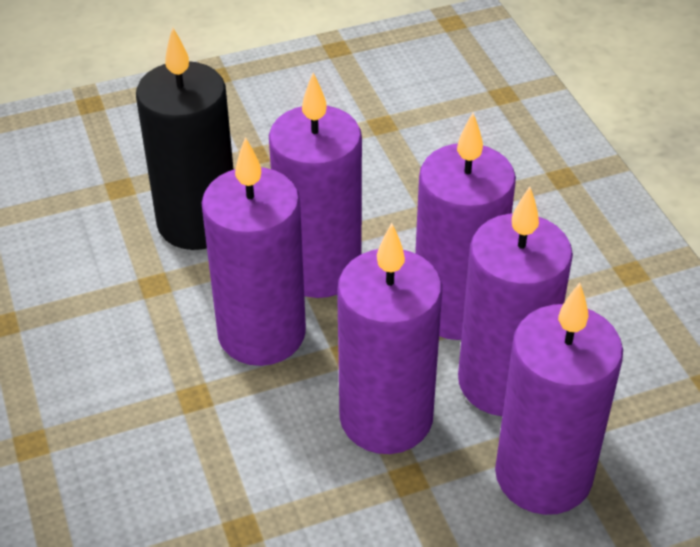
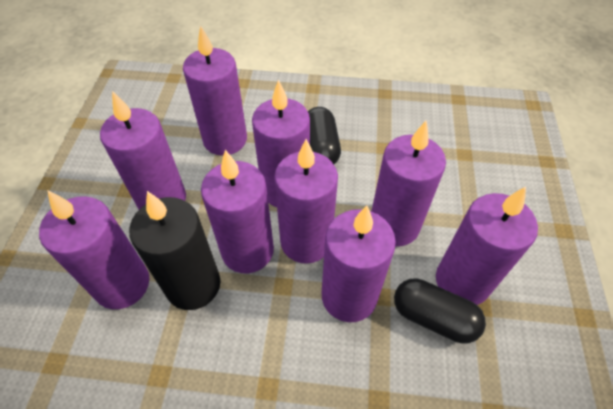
black capsule: none = 0 -> [308,107,341,164] [394,278,486,344] = 2
purple candle: [201,137,306,366] [269,72,362,298] [337,223,442,454] [415,113,516,340] [458,186,573,416] [495,282,623,515] = 6 -> [39,190,150,309] [100,91,186,209] [183,25,247,156] [201,150,274,273] [252,80,310,207] [274,139,338,264] [322,205,396,322] [371,121,446,247] [436,187,538,305] = 9

